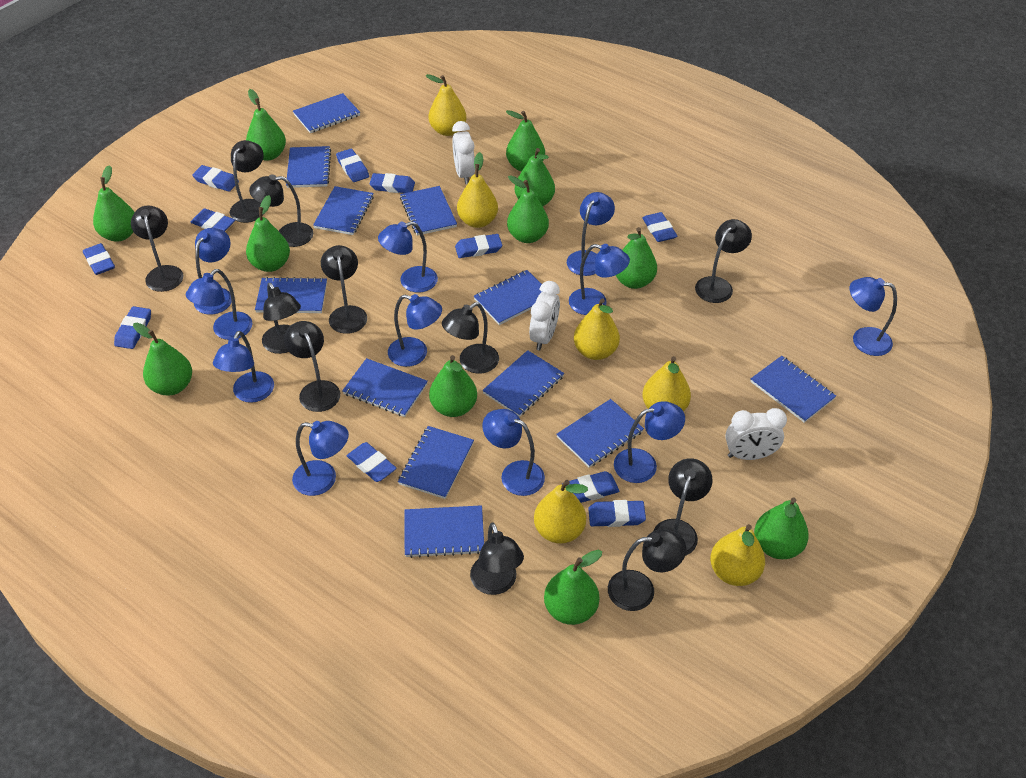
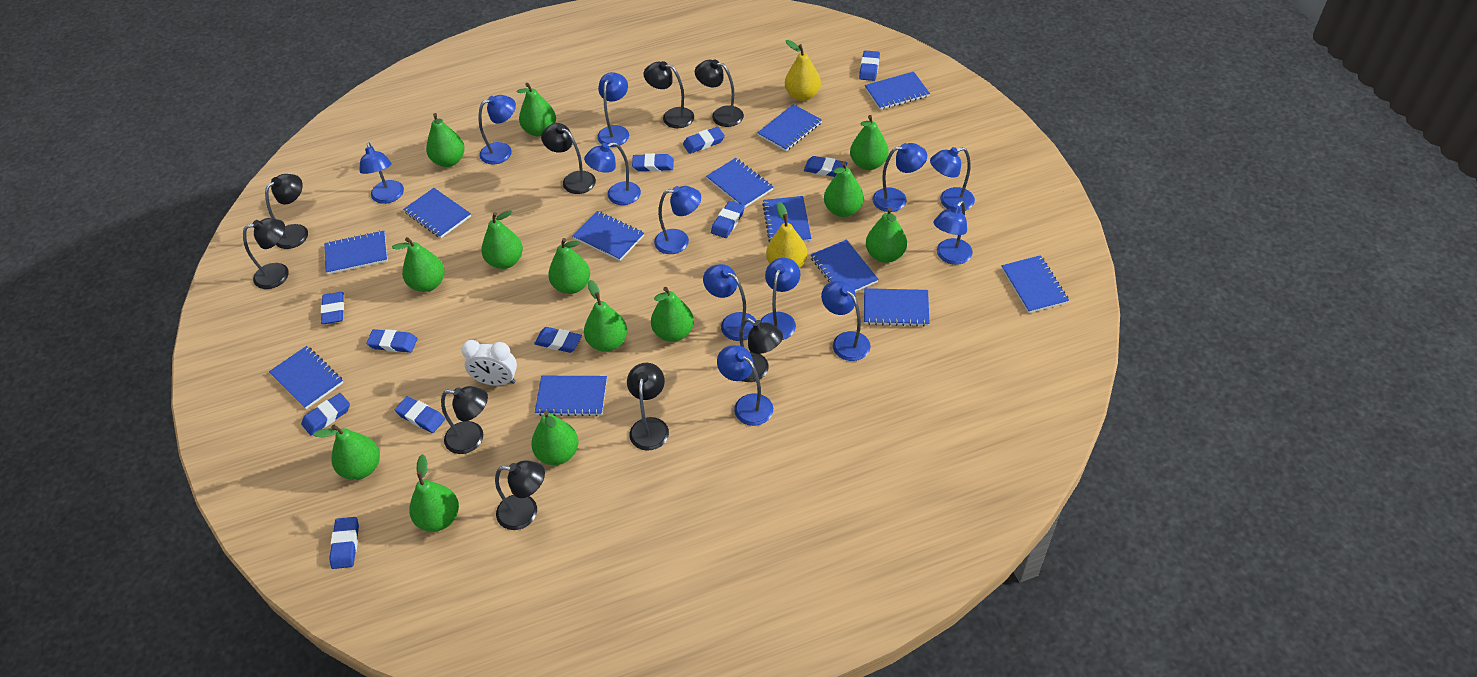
black lamp: [131,205,183,292] [230,140,264,223] [249,174,313,247] [262,283,301,354] [284,321,340,412] [321,245,367,334] [442,302,499,374] [470,523,524,595] [608,529,686,611] [653,458,713,556] [695,219,752,303] = 11 -> [243,218,289,289] [265,174,308,249] [441,386,488,454] [495,460,545,530] [541,123,596,194] [627,363,669,451] [643,61,694,128] [695,59,744,127] [739,318,783,382] = 9
blue lamp: [186,269,253,340] [194,228,232,315] [213,331,274,403] [292,421,349,496] [378,222,438,292] [388,294,442,367] [482,409,545,496] [567,192,615,276] [569,244,630,315] [614,401,685,483] [850,277,897,356] = 11 -> [359,142,404,204] [479,95,516,165] [584,142,641,205] [597,72,629,147] [654,186,701,254] [703,264,756,341] [717,345,773,426] [760,258,801,340] [821,281,871,361] [872,143,927,212] [930,147,975,212] [933,201,973,265] = 12
green pear: [93,165,135,242] [133,323,192,396] [246,89,286,161] [246,195,290,272] [429,355,477,417] [506,110,545,172] [507,175,549,243] [515,148,555,206] [544,550,602,625] [616,227,657,289] [754,497,809,559] = 11 -> [313,425,380,480] [392,237,445,292] [409,454,459,532] [426,113,465,167] [481,210,523,269] [516,83,556,137] [531,411,578,465] [548,238,590,294] [584,280,627,352] [651,287,694,342] [824,162,864,217] [850,115,889,170] [866,208,907,263] = 13
white clock: [452,121,475,184] [529,281,560,350] [725,408,787,460] = 3 -> [461,340,517,386] = 1
yellow pear: [425,74,467,136] [457,152,498,228] [534,480,588,544] [574,298,620,360] [642,356,691,411] [710,524,765,586] = 6 -> [766,202,807,268] [785,40,821,101] = 2

